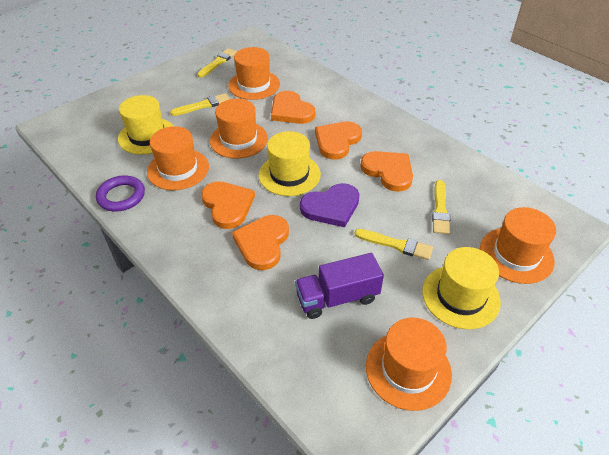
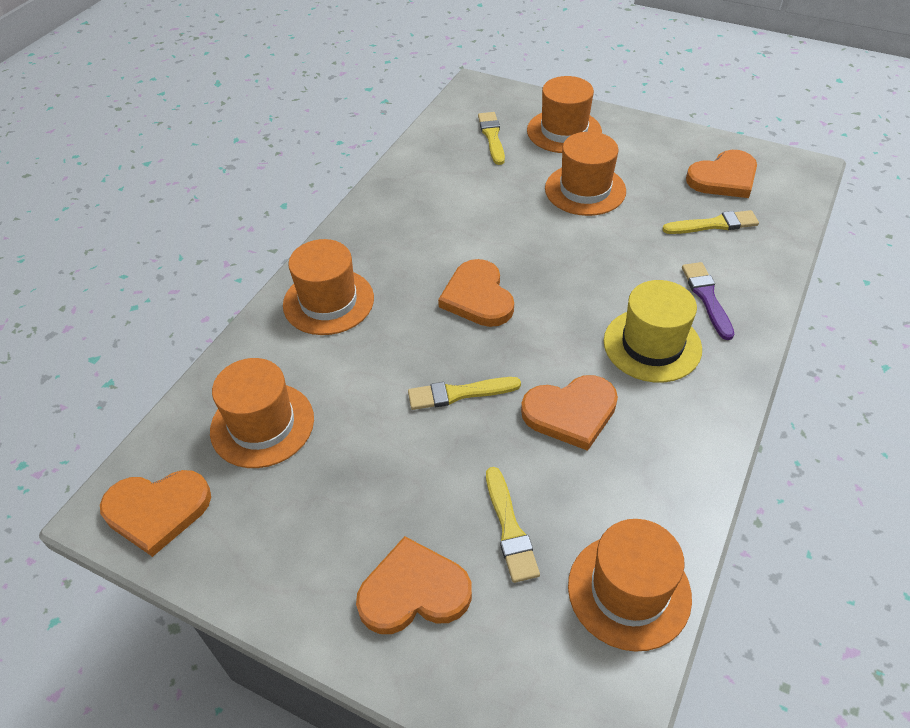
purple brush: none = 0 -> [682,262,734,340] = 1
purple heart: [300,183,359,227] = 1 -> none = 0
purple ring: [96,175,145,212] = 1 -> none = 0
purple truck: [295,253,384,319] = 1 -> none = 0
yellow hat: [118,95,174,155] [259,131,321,196] [422,247,501,329] = 3 -> [604,280,702,383] = 1

